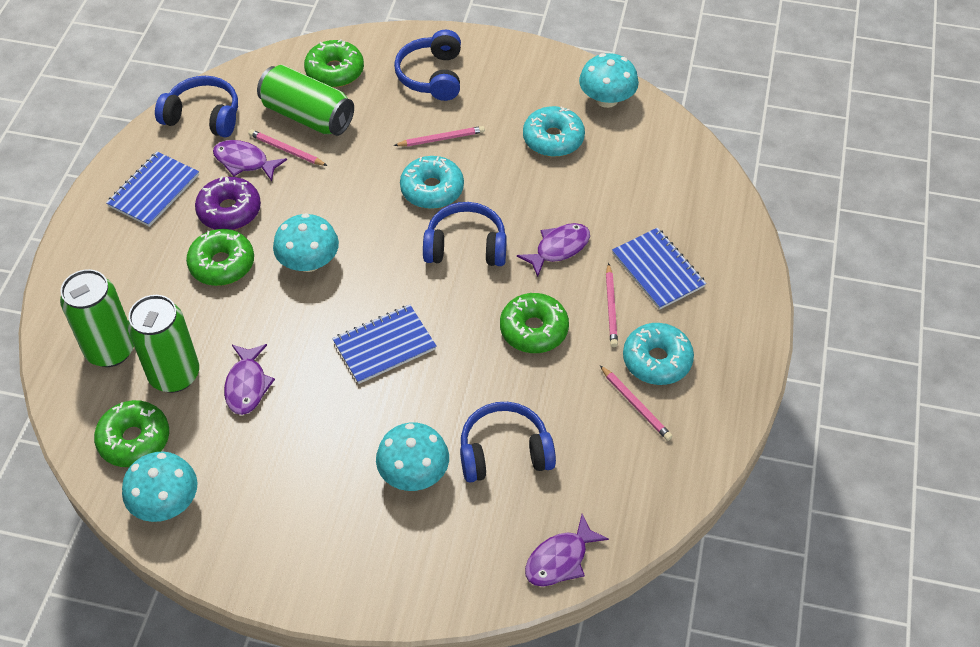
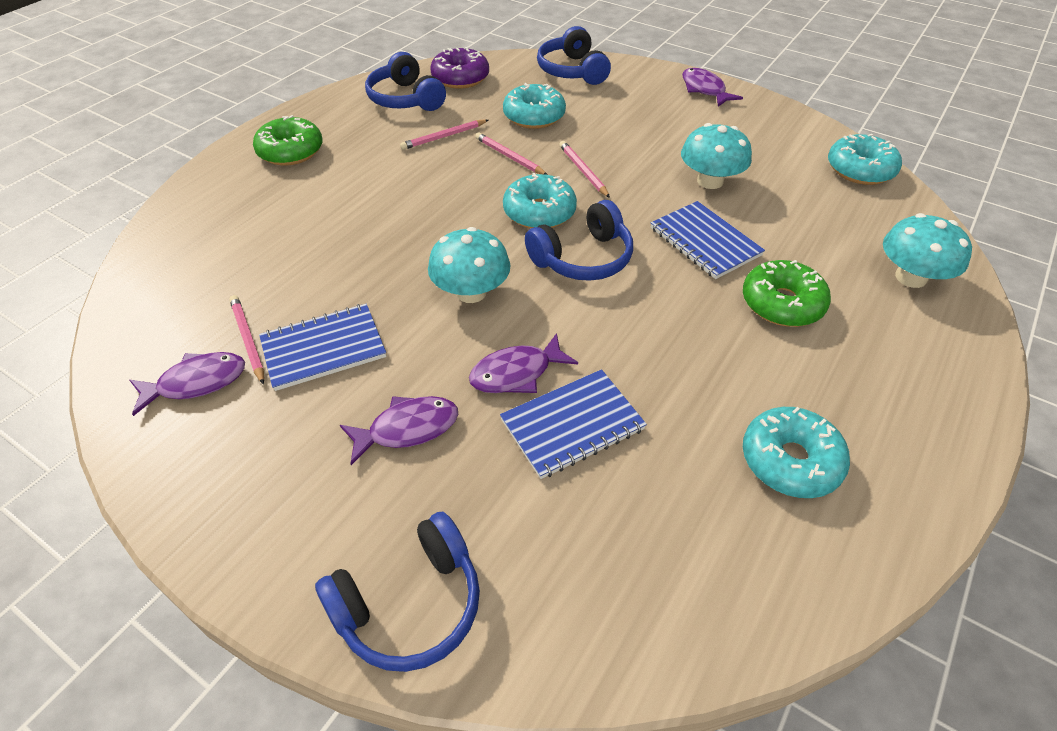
green can: [60,269,134,367] [128,295,199,393] [257,65,354,136] = 3 -> none = 0
green donut: [94,400,169,467] [186,229,254,286] [304,39,364,88] [500,293,569,353] = 4 -> [253,115,323,166] [743,260,831,327] = 2
turquoise donut: [400,156,464,209] [523,106,585,157] [623,323,694,385] = 3 -> [503,83,566,129] [503,173,577,229] [743,407,850,498] [828,134,902,185] = 4
turquoise mushroom: [122,452,198,522] [273,213,339,272] [376,423,449,491] [579,53,639,108] = 4 -> [428,227,510,303] [681,123,752,189] [883,213,972,288] = 3

